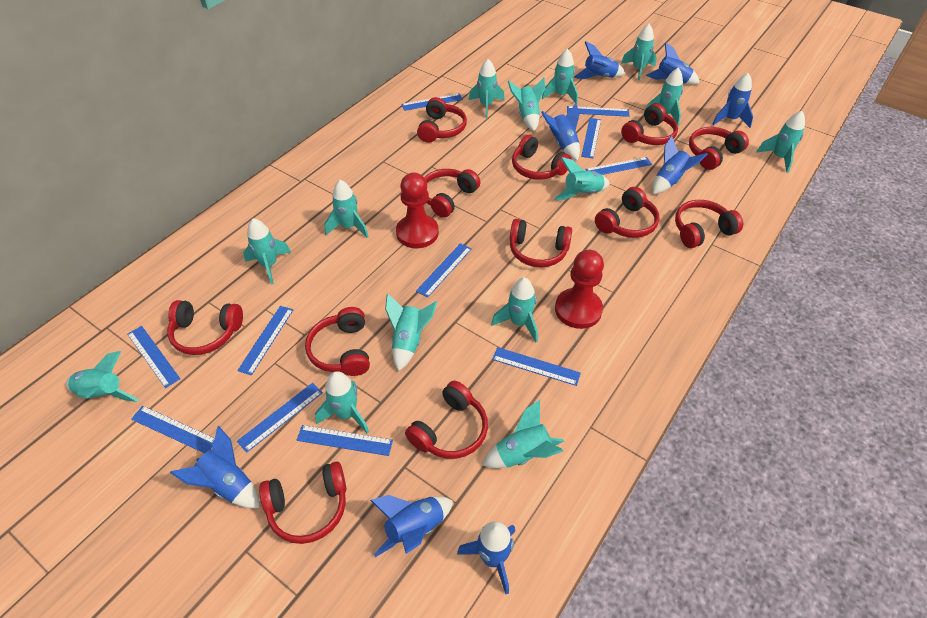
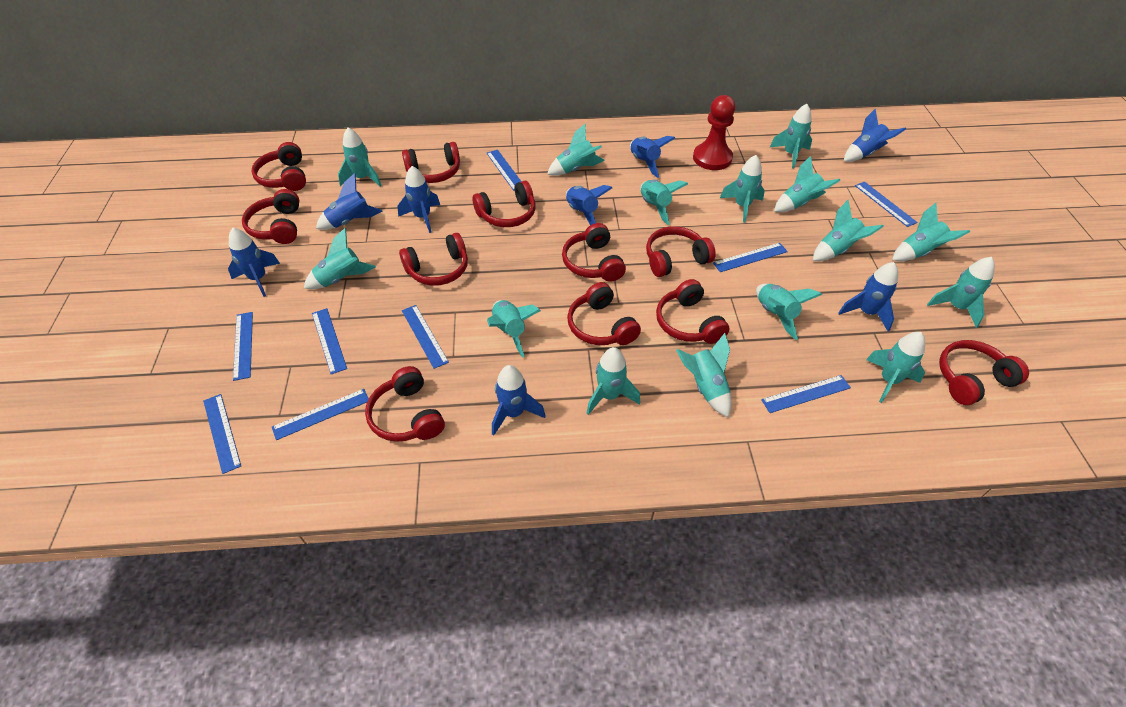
blue ruler: [127,326,180,388] [131,406,215,453] [237,306,293,375] [237,383,323,453] [297,425,393,456] [401,93,463,111] [416,243,471,298] [492,347,581,386] [567,106,630,117] [581,118,601,158] [585,157,652,175] = 11 -> [203,394,241,474] [233,312,253,381] [272,389,369,440] [312,308,347,375] [402,305,449,369] [487,150,522,191] [713,243,788,272] [761,375,851,413] [855,182,918,227] = 9
red headphones: [167,300,243,355] [259,462,346,544] [305,307,370,376] [405,381,488,459] [417,97,467,143] [424,169,480,218] [510,219,572,267] [512,135,572,180] [595,187,660,238] [621,103,678,145] [675,200,743,248] [689,127,749,170] = 12 -> [242,189,299,244] [251,142,306,191] [365,366,445,442] [399,233,468,286] [402,142,460,183] [473,181,536,227] [562,223,626,282] [567,282,641,345] [646,226,716,277] [656,279,729,344] [939,340,1029,405] = 11
red pawn: [396,173,439,248] [555,250,604,329] = 2 -> [693,95,735,170] = 1
turquoise rocket: [66,351,139,402] [243,218,291,285] [315,371,369,434] [325,180,369,238] [385,293,437,371] [469,59,505,118] [482,400,564,468] [491,277,538,342] [508,77,545,131] [542,49,578,104] [555,157,610,200] [621,24,657,81] [645,68,683,126] [756,111,805,173] = 14 -> [304,228,376,289] [338,127,382,187] [487,300,541,358] [547,124,605,176] [587,347,640,415] [641,179,688,225] [676,333,731,417] [720,155,765,223] [756,284,822,340] [770,104,812,169] [774,156,841,212] [813,200,884,261] [866,332,925,403] [892,203,970,261] [927,257,995,328] = 15

